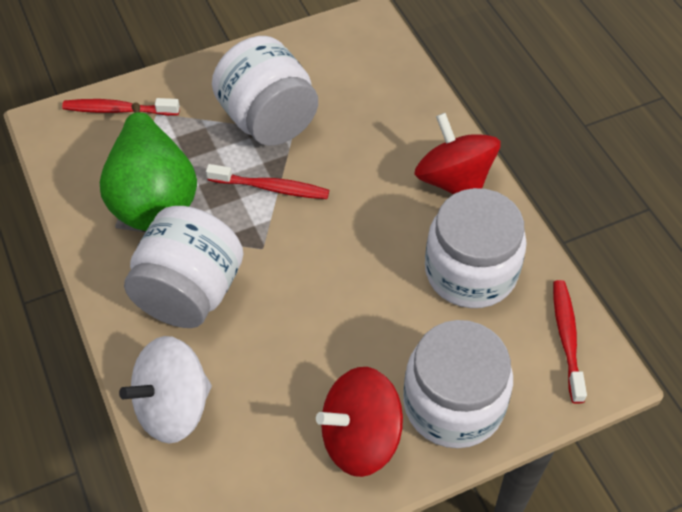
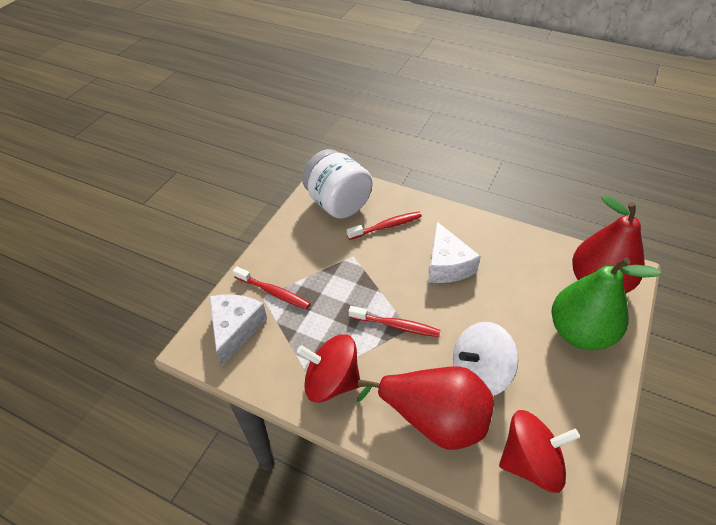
red pear: none = 0 -> [357,366,494,450] [572,195,645,293] = 2
white cheese: none = 0 -> [209,294,267,366] [428,222,481,283] = 2
white jar: [124,206,243,328] [212,36,318,146] [403,320,513,448] [425,188,527,308] = 4 -> [302,149,373,219] = 1

